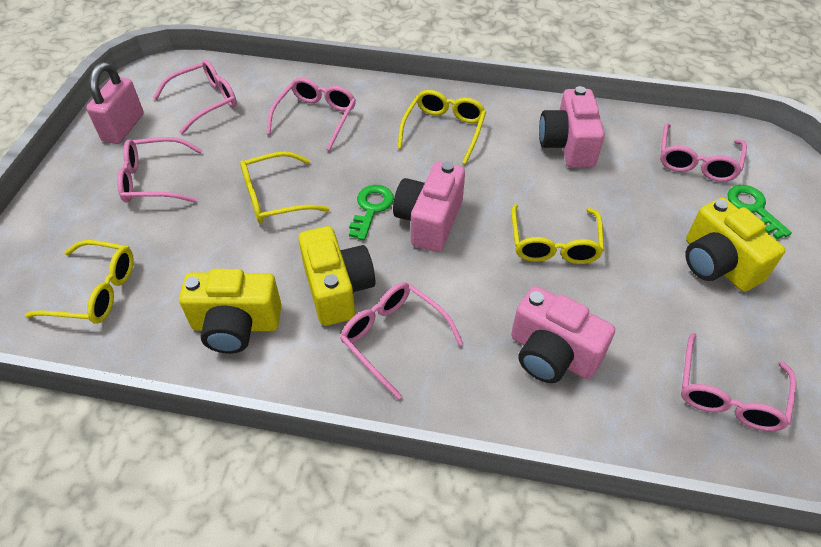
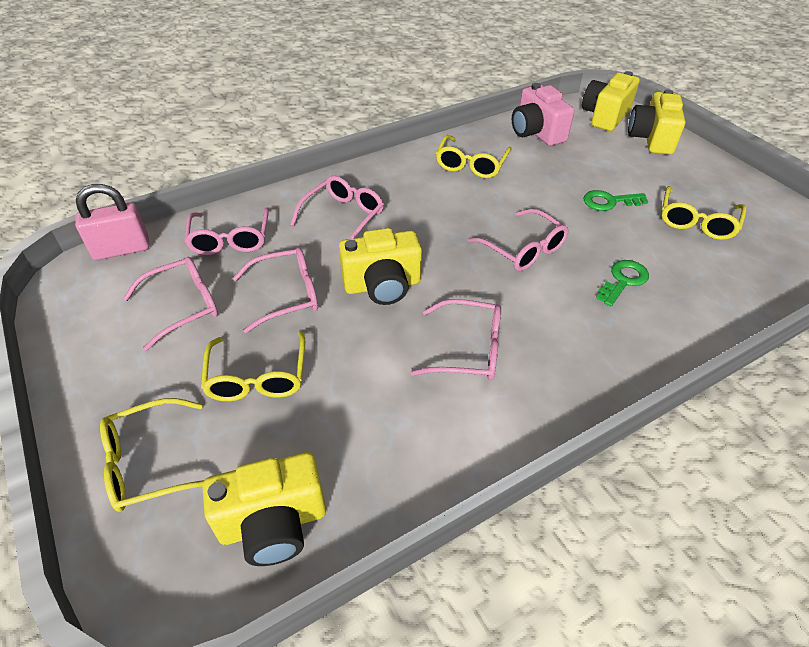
pink camera: [393,161,465,252] [511,286,615,383] [539,86,605,168] = 3 -> [512,83,574,146] = 1
yellow camera: [179,269,282,354] [298,226,375,326] [685,198,785,292] = 3 -> [202,452,326,566] [339,228,422,305] [582,71,640,131] [628,89,686,155] = 4

